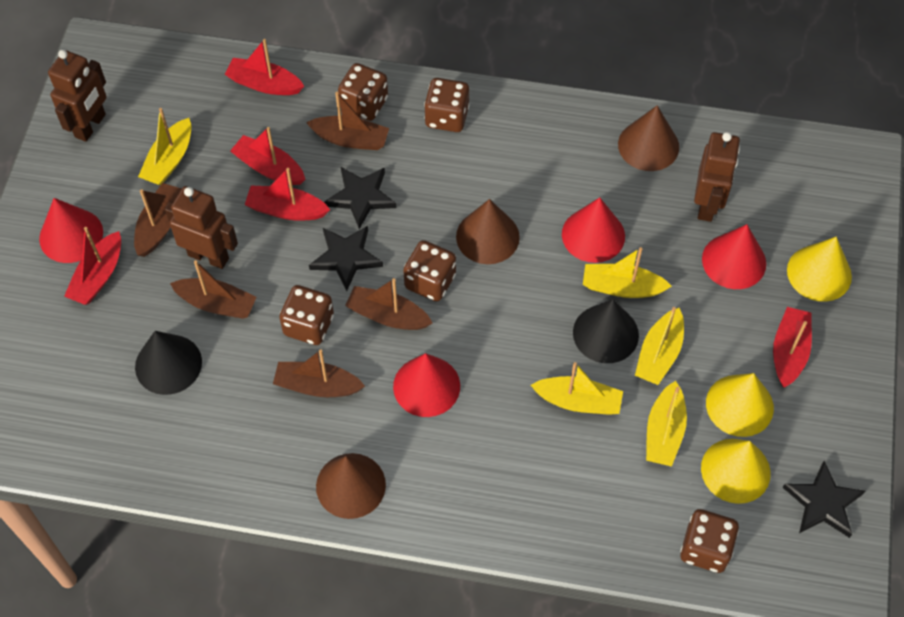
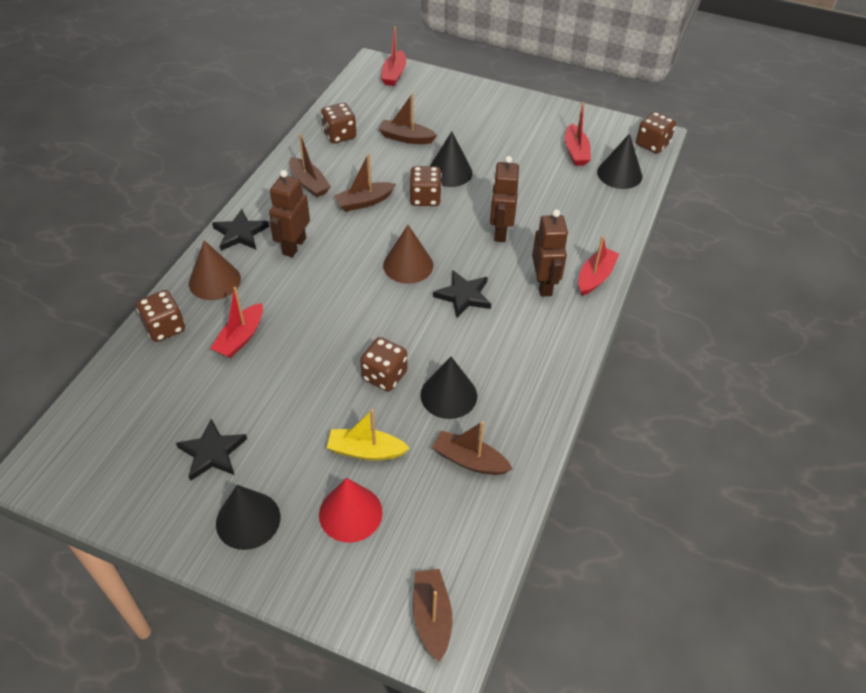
black cone: [135,331,202,395] [573,299,639,363] = 2 -> [216,485,280,550] [420,357,477,419] [430,131,473,187] [597,133,642,189] = 4
brown cone: [316,453,386,519] [456,199,520,264] [618,105,679,171] = 3 -> [189,240,241,300] [383,225,433,284] = 2
red boat: [64,227,121,305] [225,39,304,95] [230,127,306,185] [245,168,330,221] [773,307,812,388] = 5 -> [210,287,263,358] [381,26,406,86] [565,102,591,166] [578,236,619,296] = 4
red cone: [39,198,103,263] [393,353,460,417] [562,197,625,263] [702,224,766,289] = 4 -> [319,478,383,543] = 1
yellow boat: [138,108,191,185] [531,362,623,415] [583,247,672,298] [635,307,684,385] [646,381,687,467] = 5 -> [327,409,410,460] = 1
yellow cone: [701,439,771,504] [706,373,774,437] [787,237,852,302] = 3 -> none = 0

